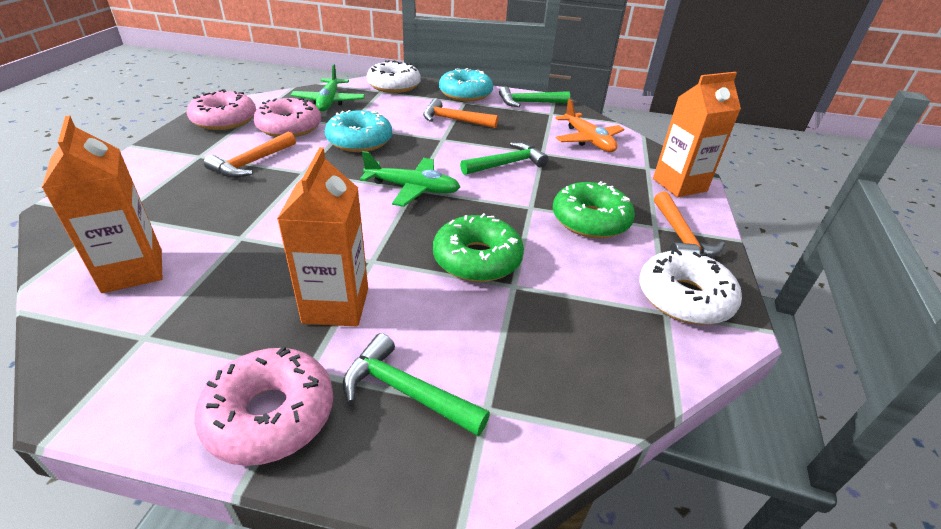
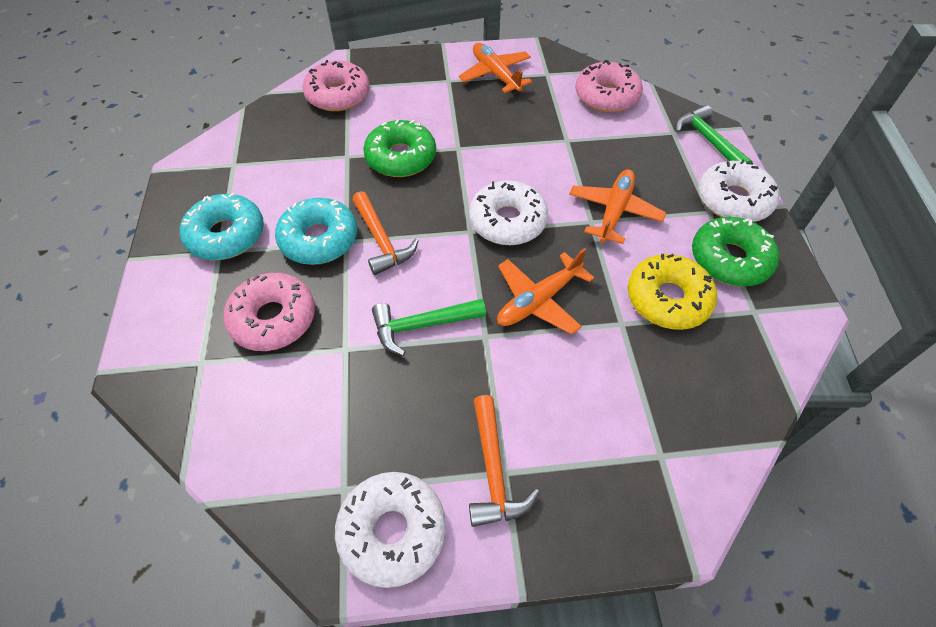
green hammer: [343,333,490,436] [460,142,549,175] [499,86,570,107] = 3 -> [372,299,486,356] [676,105,752,162] = 2
green plane: [291,64,365,111] [360,151,460,207] = 2 -> none = 0
orange carton: [42,115,162,293] [277,147,368,326] [653,72,741,197] = 3 -> none = 0
orange hammer: [204,131,296,178] [423,99,498,128] [654,192,725,258] = 3 -> [352,191,418,275] [469,395,540,527] = 2
orange plane: [555,99,625,152] = 1 -> [459,43,532,93] [497,248,594,335] [569,169,666,244] = 3
white donut: [367,60,421,93] [639,248,742,325] = 2 -> [335,472,446,588] [469,181,548,245] [698,159,779,222] = 3
yellow donut: none = 0 -> [627,254,717,330] = 1

